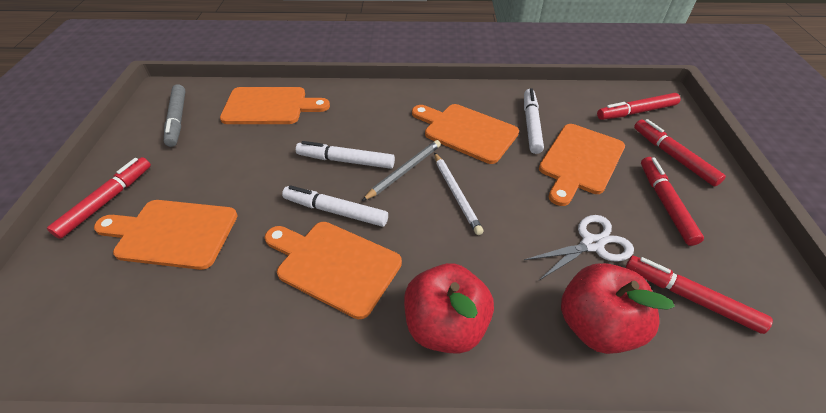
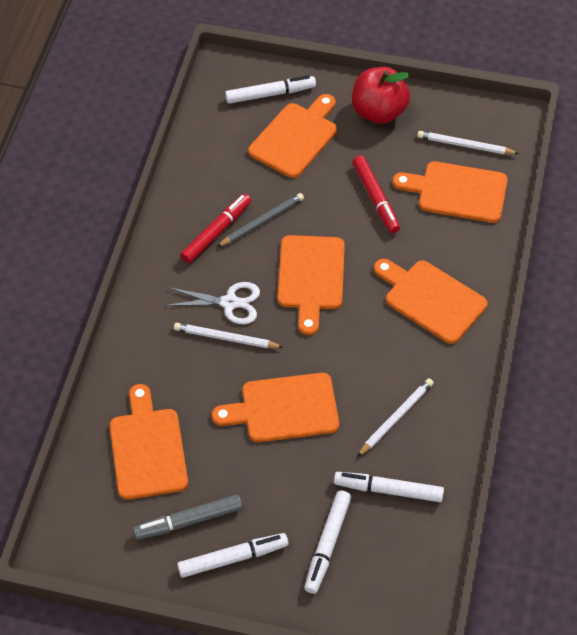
orange cutting board: [94,200,238,270] [220,87,330,124] [265,222,402,319] [412,104,519,164] [539,124,625,206] = 5 -> [110,384,188,500] [212,373,339,442] [248,94,337,178] [277,235,345,335] [374,259,487,344] [393,161,508,223] = 6
red apple: [404,263,494,354] [561,263,675,354] = 2 -> [352,67,410,124] = 1
red marker: [47,157,151,239] [597,93,680,120] [626,256,773,334] [634,119,726,186] [641,157,704,246] = 5 -> [180,193,251,263] [353,155,400,233] = 2
white marker: [282,185,388,227] [296,141,395,169] [524,88,544,154] = 3 -> [177,533,288,578] [225,75,316,104] [304,490,351,594] [334,472,444,502] = 4
white pencil: [434,152,484,235] = 1 -> [174,323,283,348] [357,378,434,457] [417,131,519,154] = 3

